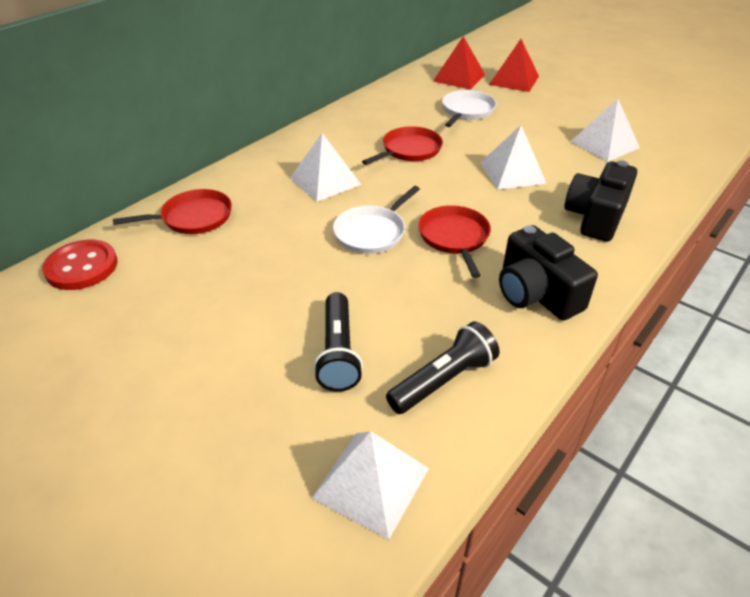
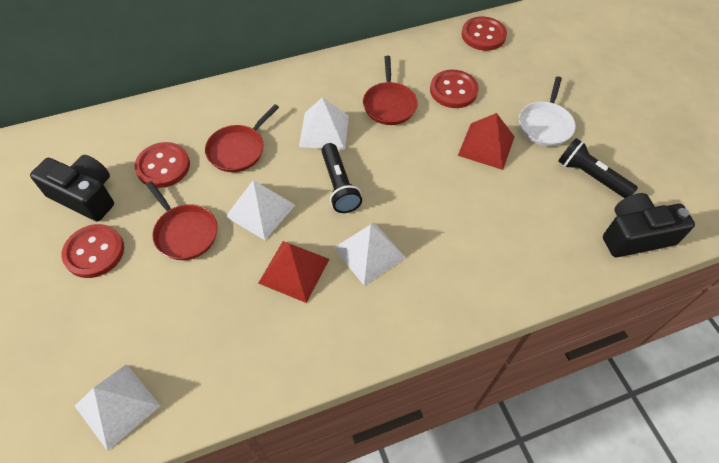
red button: [42,240,118,290] = 1 -> [62,224,124,278] [134,142,190,188] [430,69,479,108] [461,17,507,51] = 4
white pan: [333,186,420,254] [442,90,497,127] = 2 -> [519,77,576,146] = 1

